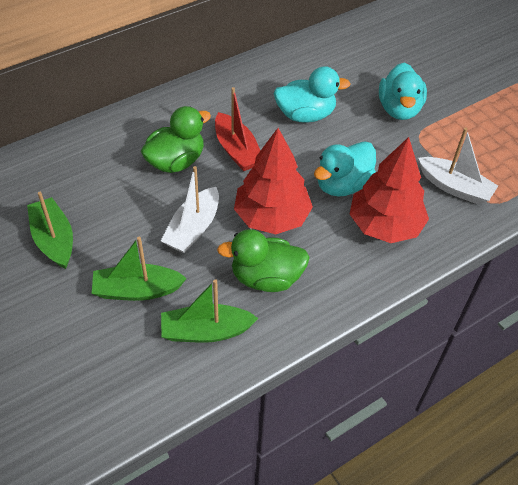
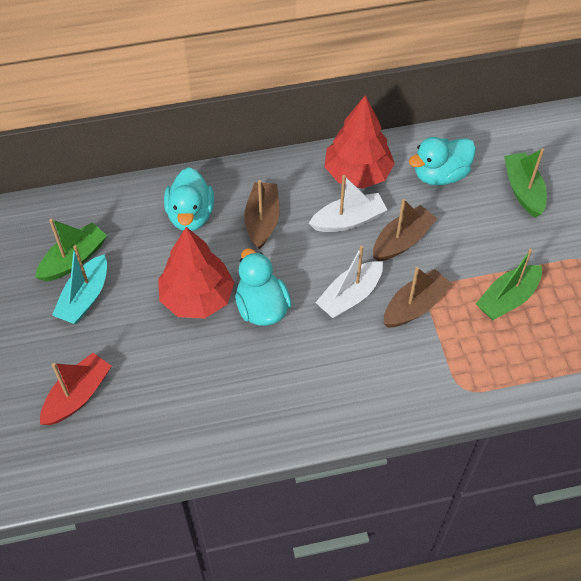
brown boat: none = 0 -> [244,180,280,249] [373,199,438,261] [384,267,452,328] = 3
green duck: [141,106,211,173] [217,229,310,292] = 2 -> none = 0
turquoise boat: none = 0 -> [52,245,107,324] = 1

